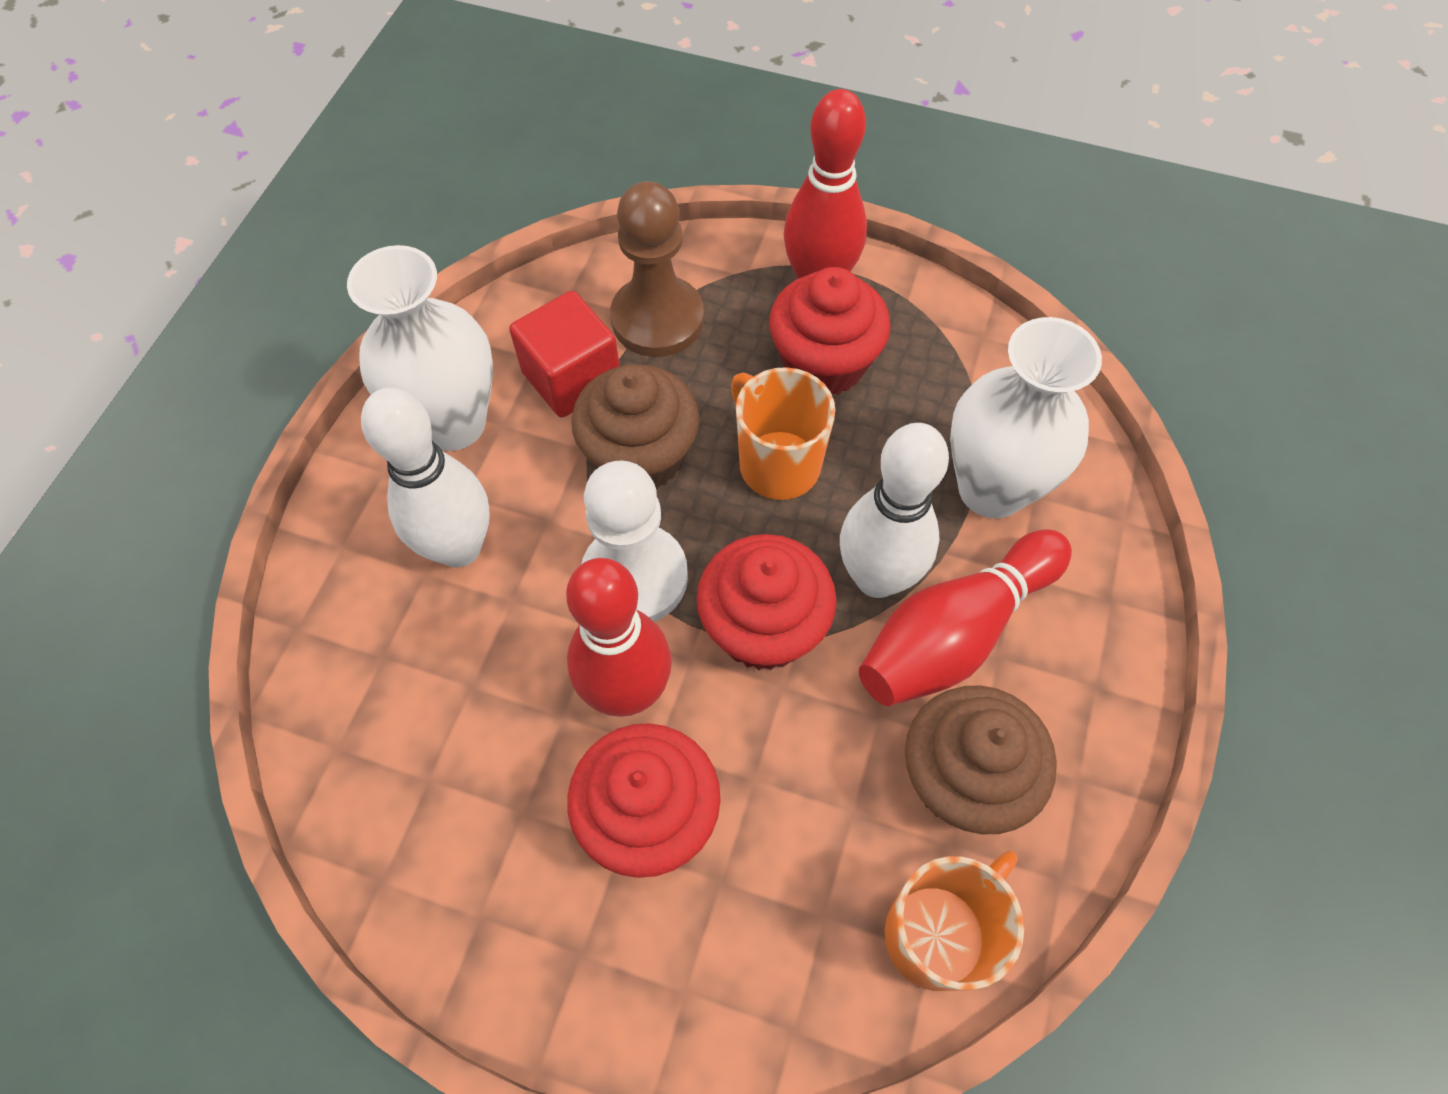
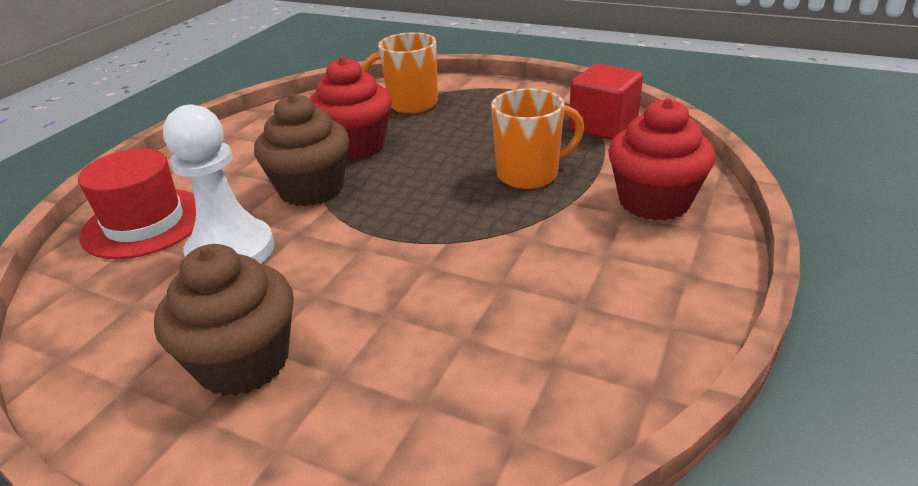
brown pawn: [610,181,704,357] = 1 -> none = 0
red bowling pin: [566,558,672,717] [784,89,867,279] [859,530,1072,706] = 3 -> none = 0
red cupcake: [567,723,721,878] [697,534,837,670] [769,267,891,395] = 3 -> [309,57,392,160] [608,98,716,221] = 2
red hat: none = 0 -> [78,148,196,259] = 1
white bowling pin: [361,388,490,567] [840,423,949,598] = 2 -> none = 0
white vase: [347,245,493,451] [950,317,1102,518] = 2 -> none = 0

